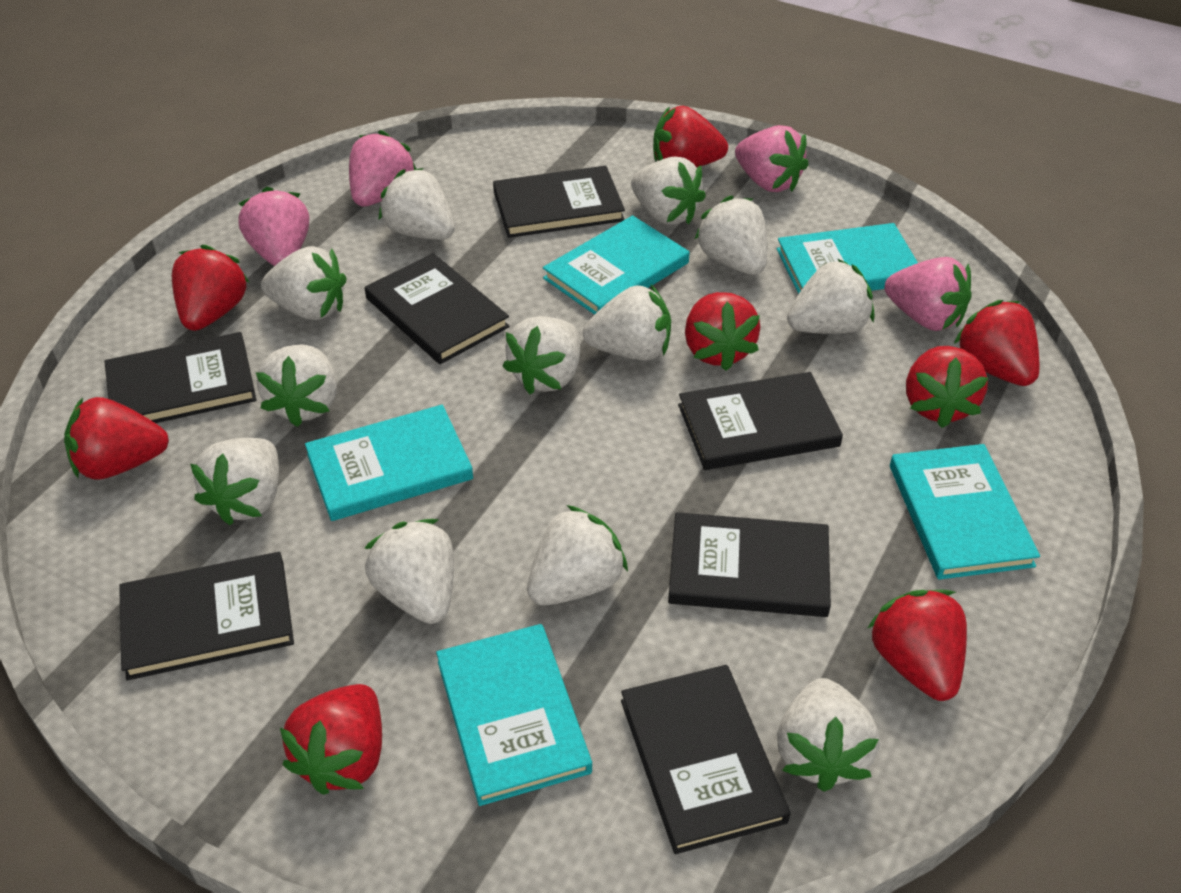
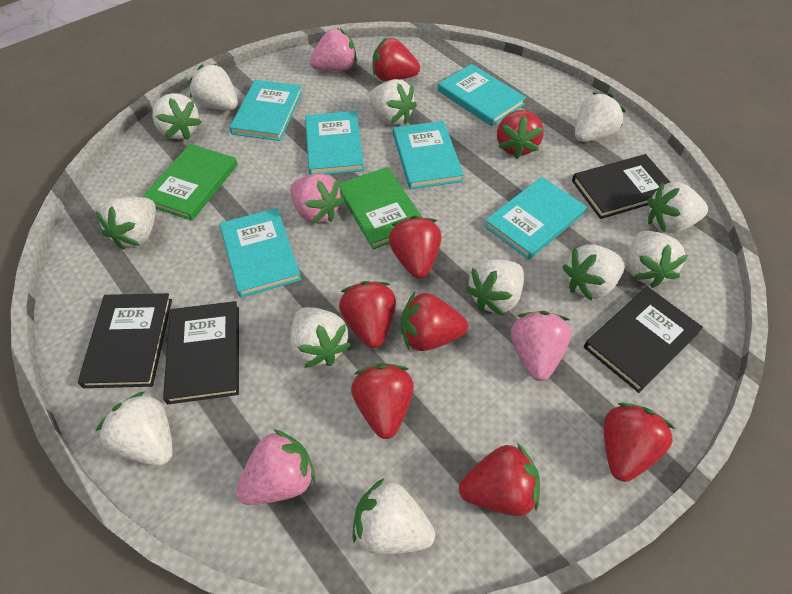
black book: [104,332,256,423] [119,552,294,680] [365,253,510,364] [493,166,625,238] [621,665,791,854] [668,512,831,617] [678,372,843,470] = 7 -> [78,293,172,388] [163,301,239,404] [572,154,670,219] [584,287,703,393] = 4
green book: none = 0 -> [142,144,238,221] [338,167,423,249] = 2
turquoise book: [305,405,473,521] [436,624,592,806] [543,215,689,315] [777,223,918,294] [890,444,1040,580] = 5 -> [220,208,301,298] [229,80,302,141] [305,111,364,175] [393,121,464,189] [438,64,526,126] [484,177,587,260] = 6

